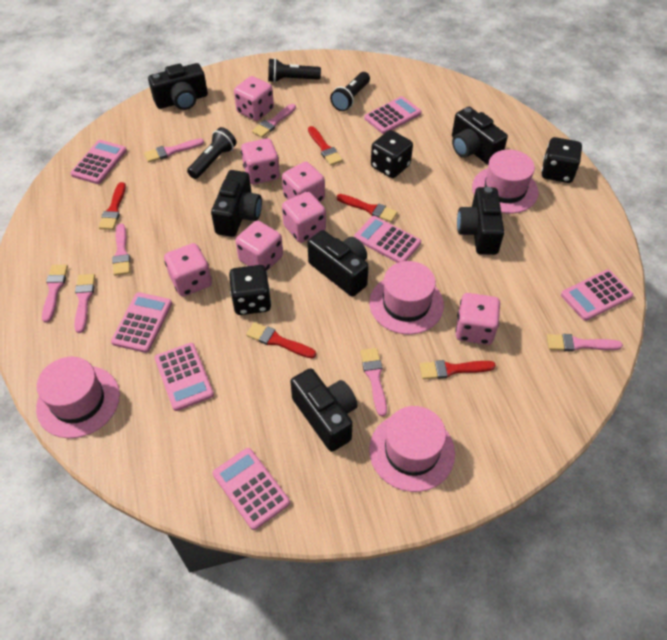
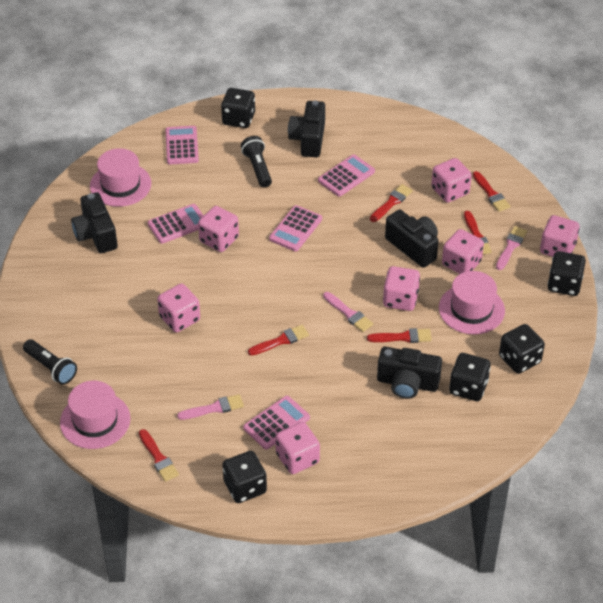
black camera: [148,63,208,110] [211,170,262,237] [290,368,358,452] [307,230,369,297] [452,107,508,165] [457,187,504,255] = 6 -> [71,192,118,253] [288,100,325,157] [377,347,442,399] [385,209,439,268] = 4
black dice: [229,265,271,315] [371,130,413,178] [542,137,582,183] = 3 -> [221,88,255,128] [222,451,267,503] [449,353,491,401] [499,324,545,374] [548,251,586,296] = 5
black flashlight: [187,127,237,179] [268,58,321,83] [330,72,370,111] = 3 -> [23,339,77,385] [241,136,272,188] = 2
pink brush: [42,265,68,323] [74,274,95,333] [112,223,130,276] [144,138,204,162] [252,104,296,138] [360,348,387,417] [547,334,623,352] = 7 -> [177,394,244,420] [323,292,373,332] [496,226,527,270] = 3
pink calculator: [70,140,127,184] [111,292,172,353] [155,343,214,411] [213,448,290,530] [354,216,421,263] [364,96,422,134] [561,270,633,321] = 7 -> [148,204,204,244] [165,126,199,164] [243,396,310,449] [269,205,322,251] [318,155,375,196] = 5
pink hat: [36,357,120,438] [369,261,444,334] [369,406,455,492] [472,150,539,214] = 4 -> [60,381,131,449] [90,148,151,207] [439,271,505,335] = 3
red brush: [99,182,126,230] [246,322,316,358] [308,126,343,166] [336,194,398,222] [419,360,496,379] = 5 -> [139,429,179,482] [248,325,309,356] [367,328,432,343] [370,184,413,222] [464,211,492,255] [473,171,510,212] = 6

